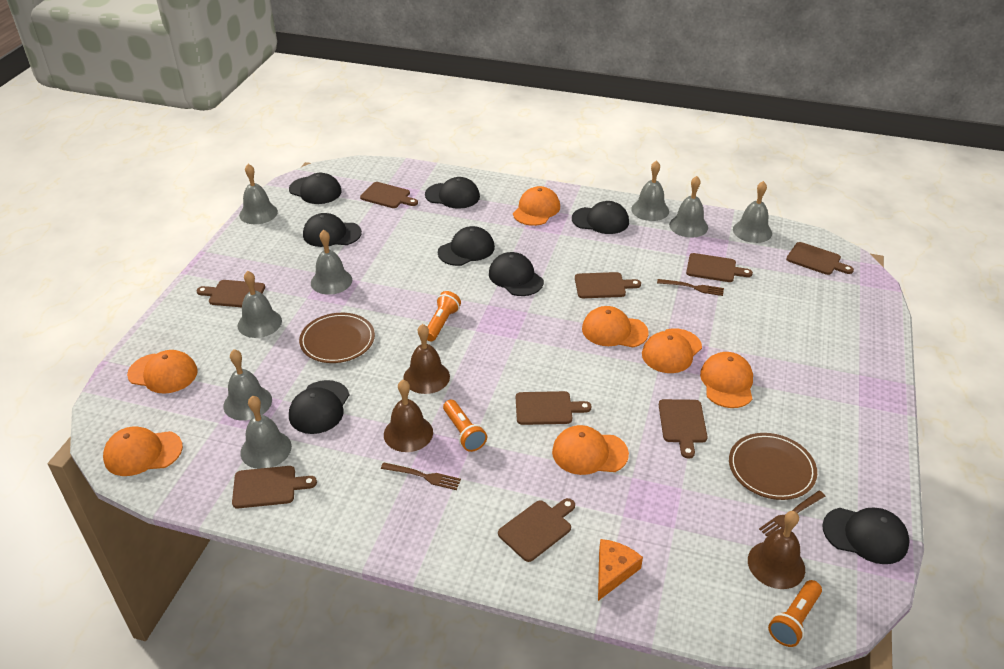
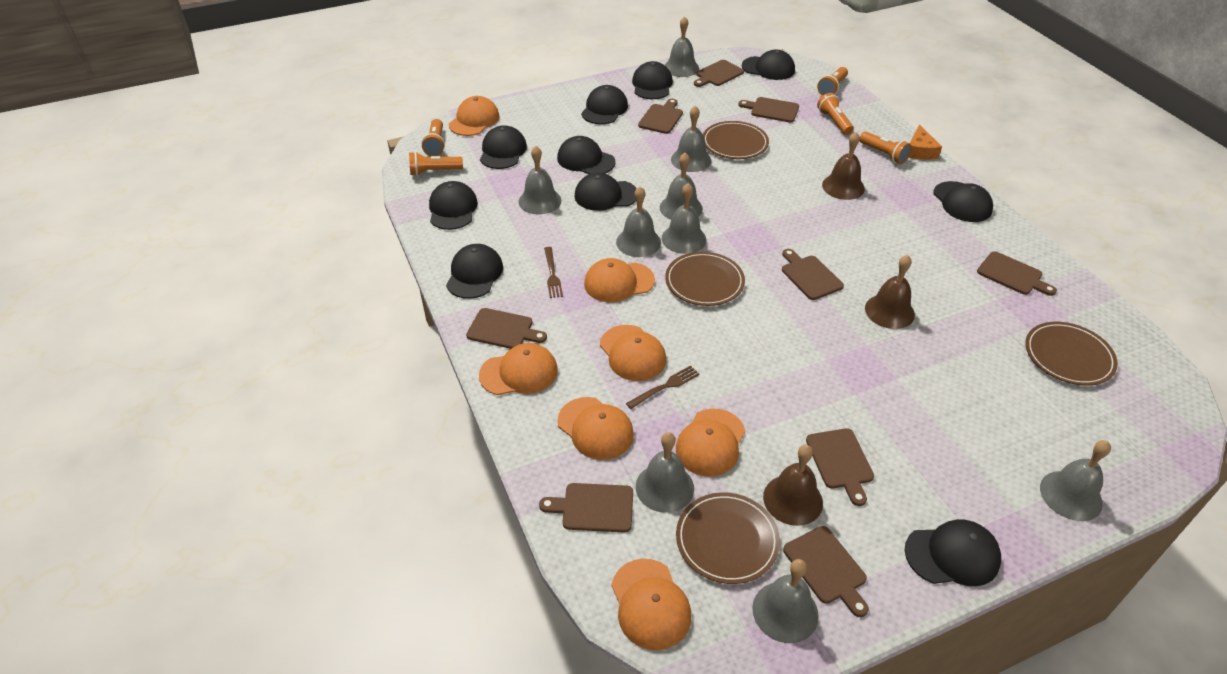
black cap: [289,173,342,204] [289,380,349,434] [303,213,362,247] [425,177,480,209] [438,226,495,266] [489,252,544,296] [572,201,629,234] [822,508,910,564] = 8 -> [429,181,478,230] [446,244,503,299] [480,125,527,169] [557,136,616,174] [574,173,637,211] [581,85,628,124] [632,61,673,99] [742,49,795,80] [904,519,1001,586] [933,181,993,222] = 10
brown fork: [381,462,461,490] [657,279,724,296] [759,491,825,536] = 3 -> [544,247,563,298] [626,365,700,409] = 2
brown plate: [299,313,375,363] [729,433,817,500] = 2 -> [665,252,745,306] [676,492,780,584] [703,121,769,159] [1025,322,1118,386] = 4
grey bell: [223,349,272,421] [238,271,282,338] [239,164,278,224] [240,396,292,469] [311,230,352,295] [631,160,669,221] [669,176,708,238] [733,181,772,243] = 8 -> [519,146,561,214] [616,186,661,257] [636,432,694,513] [660,153,703,220] [662,183,707,254] [665,16,699,77] [671,106,711,172] [752,559,819,643] [1040,440,1111,521] = 9
orange flashlight: [427,291,461,341] [443,400,487,452] [768,580,822,647] = 3 -> [409,152,463,176] [421,119,445,156] [817,67,848,96] [817,93,854,135] [859,132,912,164] = 5

